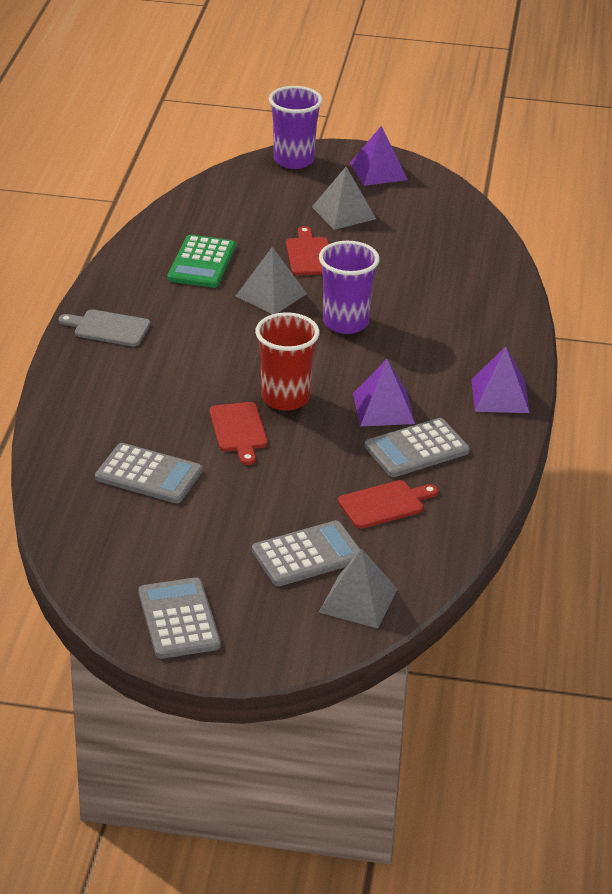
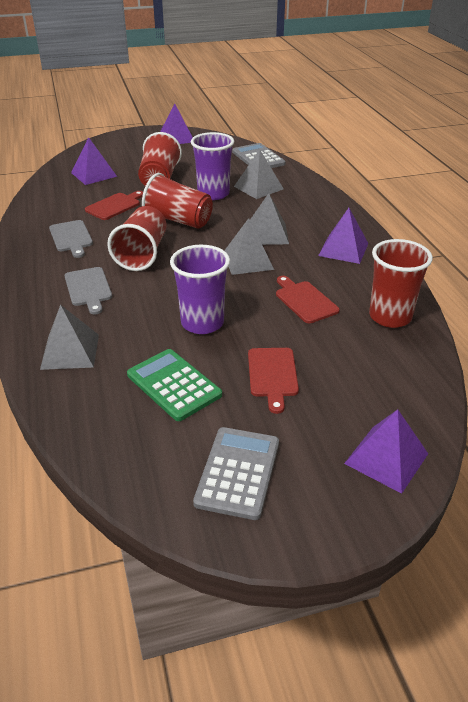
grey calculator: [95,443,202,503] [138,577,221,659] [252,520,360,586] [365,418,470,477] = 4 -> [193,427,279,520] [232,143,286,168] = 2
grey cutting board: [58,309,150,346] = 1 -> [49,220,93,258] [64,267,112,315] = 2
grey pyramid: [236,247,307,314] [312,167,376,230] [319,548,398,629] = 3 -> [40,305,99,370] [224,218,274,275] [234,150,284,199] [250,193,289,245] = 4
purple pyramid: [350,126,408,186] [353,359,415,427] [471,346,530,413] = 3 -> [71,137,117,185] [160,104,193,144] [318,208,369,264] [344,409,428,494] = 4
red cup: [255,312,320,411] = 1 -> [107,206,167,271] [138,132,182,186] [142,173,213,229] [369,239,433,328] = 4

